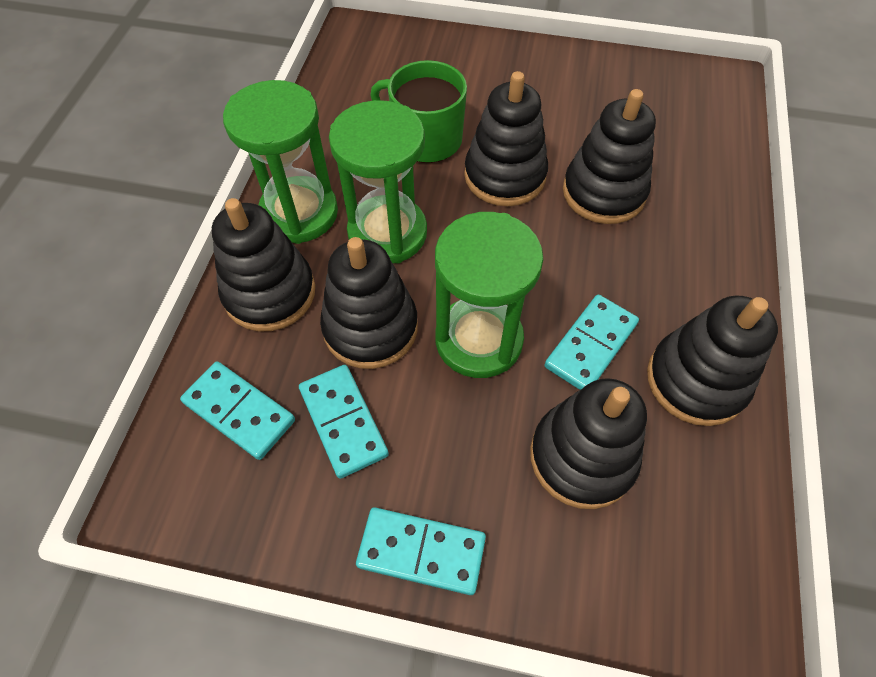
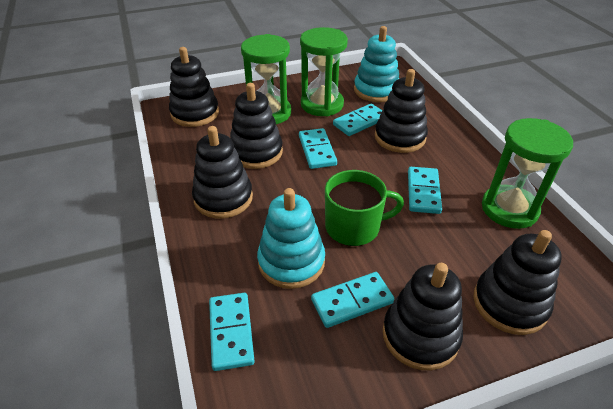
turquoise domino: [180,361,295,460] [299,365,389,479] [356,507,486,595] [545,294,639,390] = 4 -> [209,293,255,371] [299,128,337,169] [311,272,394,328] [333,104,383,136] [408,167,442,214] = 5
turquoise stacking toy: none = 0 -> [257,188,325,289] [354,26,399,102] = 2

